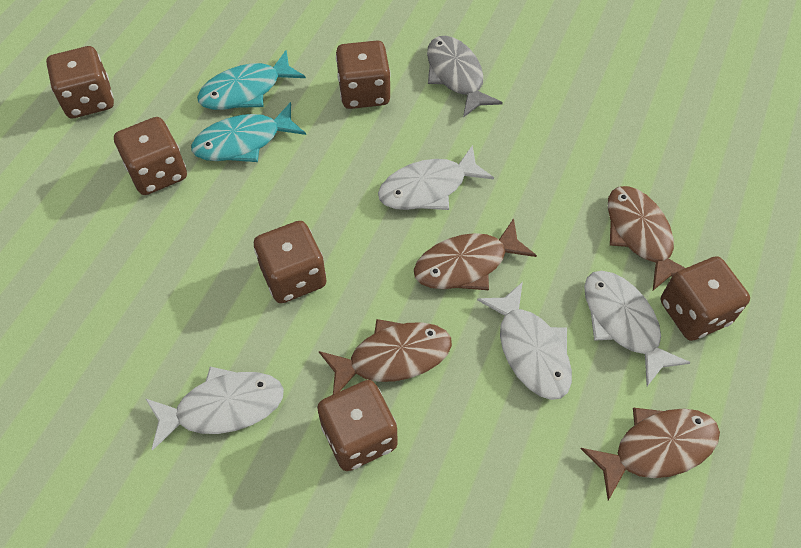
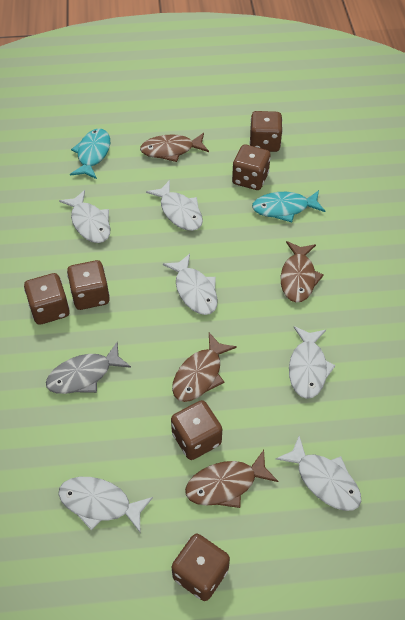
white fish: [145,367,284,451] [378,145,494,210] [477,282,572,400] [584,271,691,386] = 4 -> [58,477,153,532] [59,190,110,243] [146,180,203,231] [163,253,218,315] [276,436,361,511] [289,326,336,399] = 6

